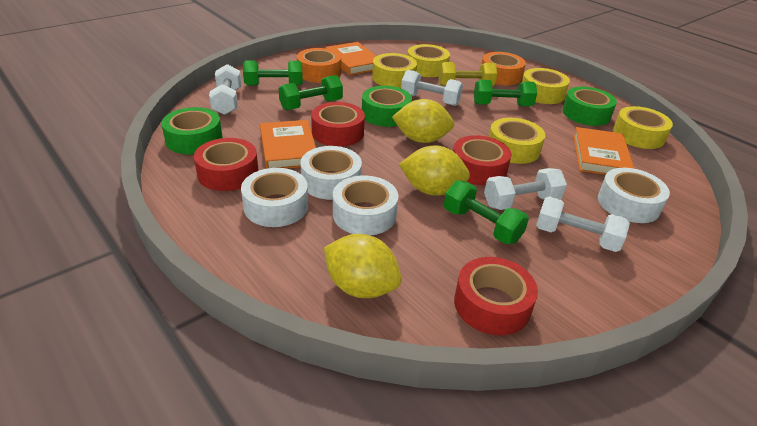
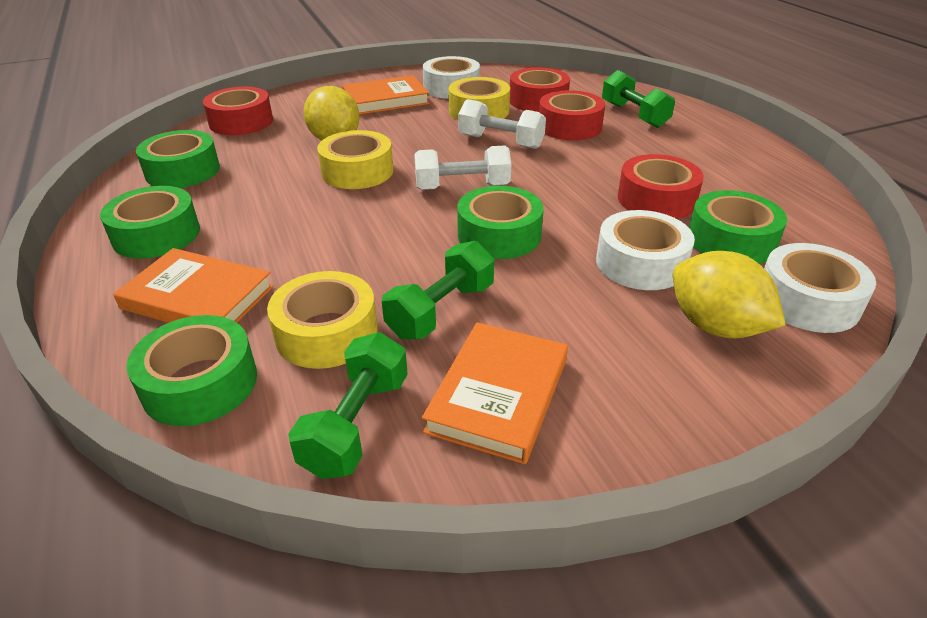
green dumbbell: [243,61,303,86] [278,75,343,111] [444,180,529,244] [474,80,537,107] = 4 -> [288,332,408,479] [382,241,494,340] [602,70,675,128] = 3
green tape: [161,107,223,154] [362,86,412,127] [562,87,617,126] = 3 -> [100,186,200,259] [126,315,257,426] [136,130,220,188] [457,186,544,259] [689,190,787,264] = 5
orange tape: [297,48,341,83] [481,52,526,85] = 2 -> none = 0
white dumbbell: [209,64,242,115] [401,70,463,106] [484,168,567,210] [536,196,630,252] = 4 -> [414,145,511,190] [458,99,546,149] = 2
white tape: [241,168,308,227] [300,146,362,200] [333,175,399,236] [598,168,670,223] = 4 -> [423,56,480,99] [596,210,695,290] [764,243,876,333] = 3
yellow dumbbell: [438,62,497,86] = 1 -> none = 0
yellow lemon: [324,234,402,298] [392,99,454,143] [399,145,470,196] = 3 -> [303,86,360,140] [673,251,786,339] = 2
yellow tape: [372,53,417,88] [407,44,450,77] [489,118,545,164] [522,68,570,104] [613,106,673,149] = 5 -> [267,271,377,369] [317,130,393,189] [448,77,510,120] = 3

